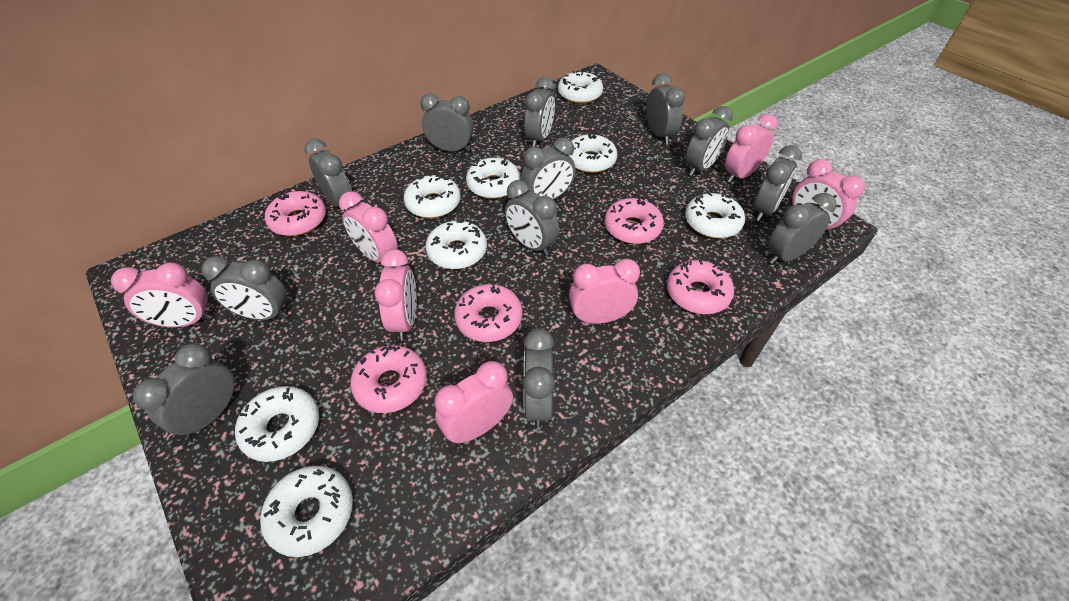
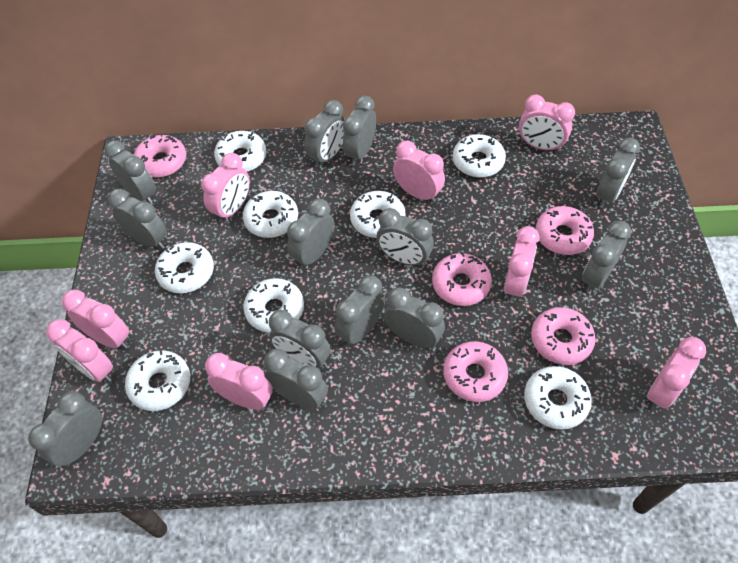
grey clock: [133,343,235,438] [201,256,288,320] [304,138,352,210] [420,93,474,152] [505,180,559,256] [521,138,576,200] [523,328,555,428] [524,77,555,147] [646,73,685,144] [686,106,733,176] [753,145,802,221] [768,193,837,264] = 12 -> [28,391,102,466] [105,141,156,204] [108,189,167,249] [264,349,328,409] [269,310,331,370] [287,199,335,269] [304,100,345,167] [334,275,385,347] [343,96,376,165] [376,208,434,267] [384,287,445,348] [582,221,631,292] [596,137,640,208] = 13
pink clock: [111,262,212,328] [339,191,397,263] [374,249,417,340] [434,361,513,444] [569,259,640,324] [725,114,778,183] [792,159,865,235] = 7 -> [46,319,113,382] [62,289,129,349] [201,153,250,223] [205,353,273,410] [393,141,445,203] [504,226,540,302] [519,94,575,152] [647,337,706,410] = 8

